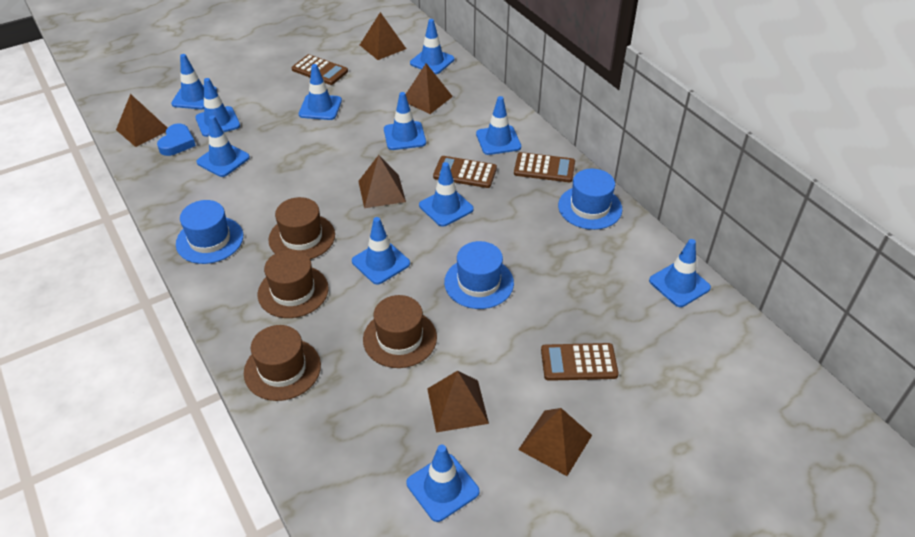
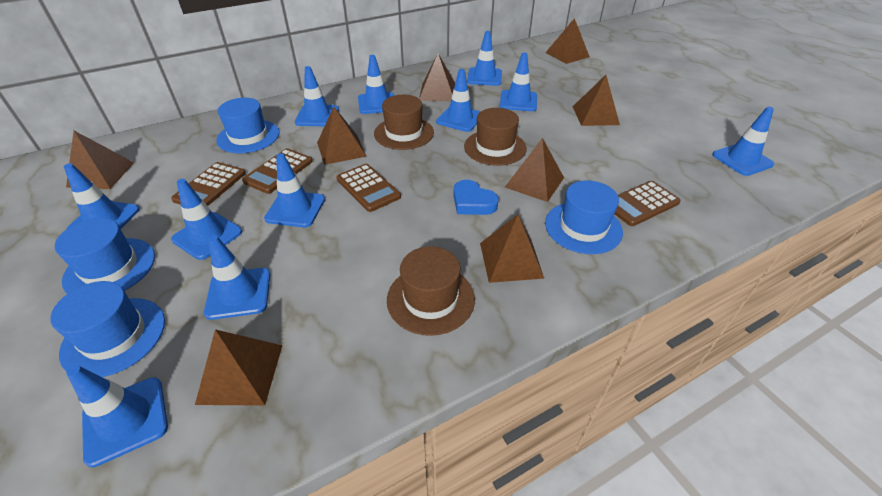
blue hat: [176,200,243,264] [444,241,514,309] [558,169,622,230] = 3 -> [51,281,165,377] [55,218,155,294] [216,98,280,153] [545,180,623,254] = 4
brown hat: [244,325,321,401] [258,250,329,318] [268,197,335,259] [363,295,437,368] = 4 -> [374,95,434,150] [387,246,475,336] [464,108,527,166] = 3
brown pyramid: [116,94,167,147] [358,155,406,208] [360,12,406,60] [406,63,453,114] [427,371,489,432] [518,408,592,476] = 6 -> [66,131,134,189] [195,329,283,406] [317,107,367,165] [419,54,455,101] [480,214,544,283] [505,138,564,202] [546,18,590,64] [573,75,620,126] = 8

